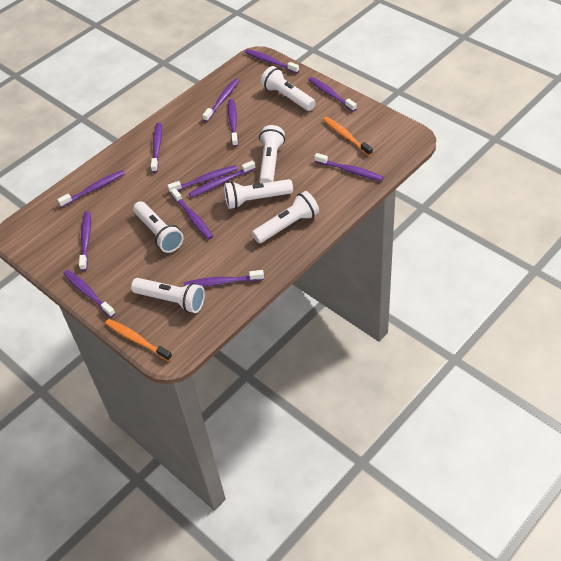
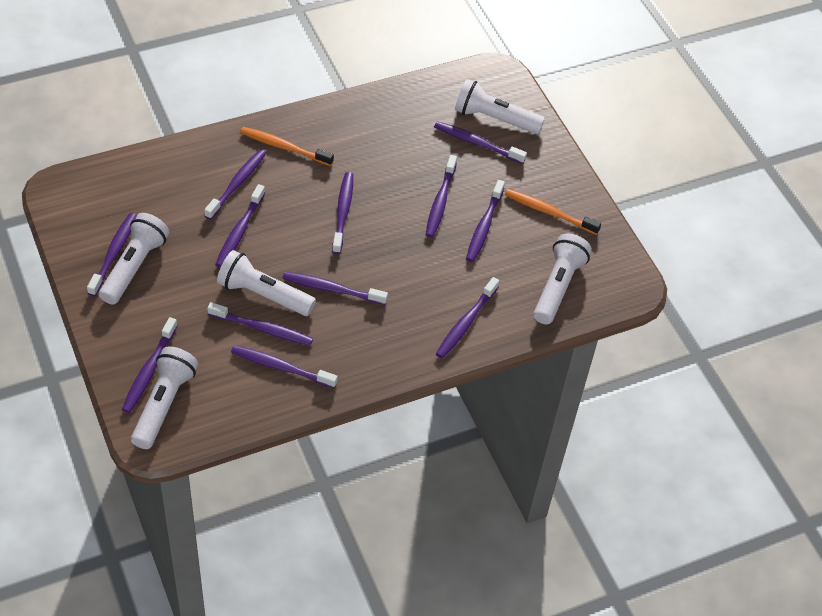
purple toothbrush: [57,170,125,207] [63,270,115,317] [79,211,91,271] [151,122,162,173] [167,165,238,194] [171,188,213,240] [184,270,264,287] [189,160,256,197] [203,78,239,122] [228,99,238,147] [245,49,299,73] [308,77,357,112] [314,153,383,181] = 13 -> [87,213,137,296] [122,317,177,413] [204,149,266,220] [207,302,313,346] [215,184,265,268] [231,345,338,388] [282,272,388,305] [332,172,353,254] [426,155,457,238] [434,121,527,164] [436,277,499,359] [466,180,505,262] = 12
white flashlight: [131,278,205,313] [133,201,184,253] [224,179,293,209] [252,191,319,243] [259,125,285,183] [261,66,316,111] = 6 -> [99,213,169,305] [131,346,198,449] [217,250,316,316] [455,79,545,134] [533,234,592,324] = 5

